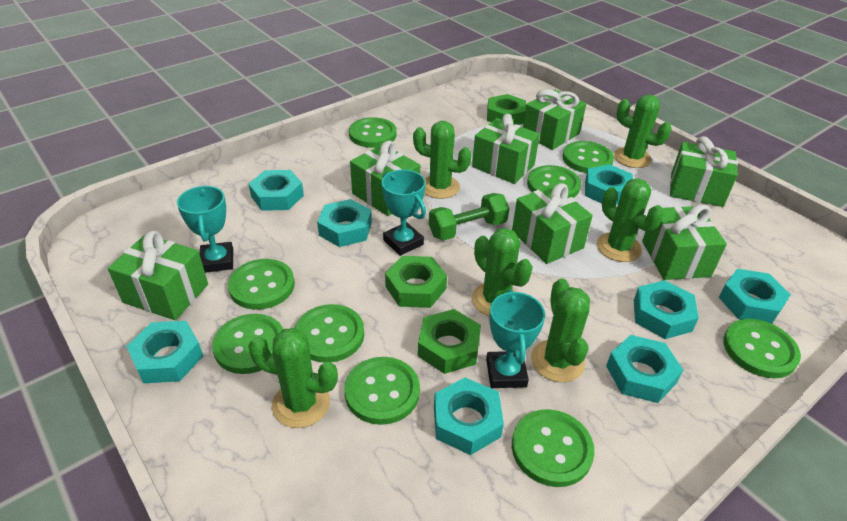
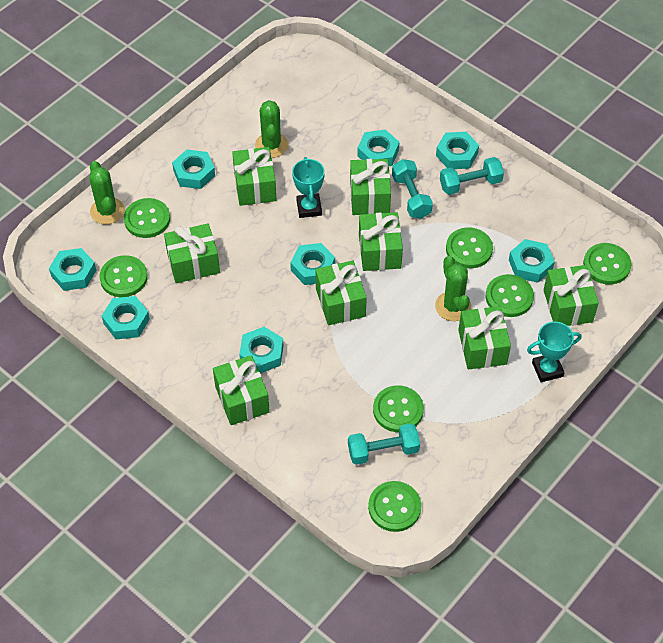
green button: [212,314,283,374] [228,259,295,310] [295,304,364,363] [344,357,420,425] [349,117,397,148] [512,409,595,487] [527,165,581,198] [563,141,614,173] [723,319,801,378] = 9 -> [99,255,148,297] [124,198,170,238] [368,481,421,532] [373,385,424,432] [446,227,493,268] [486,274,534,317] [583,243,632,285] = 7
green cactus: [248,328,338,428] [413,121,472,199] [472,228,533,317] [531,278,590,382] [597,178,664,262] [614,94,672,168] = 6 -> [90,161,125,224] [255,100,288,158] [435,256,471,321] = 3
green dumbbell: [429,193,509,241] = 1 -> none = 0
green gift: [108,231,208,320] [350,141,420,216] [472,114,540,184] [512,183,593,264] [523,89,586,150] [642,204,727,280] [670,136,738,207] = 7 -> [164,223,220,283] [213,355,270,425] [232,147,276,206] [315,260,367,325] [350,159,391,215] [359,212,403,271] [458,306,511,369] [544,265,599,326] = 8
green nut: [385,256,447,308] [418,309,481,374] [487,94,526,125] = 3 -> none = 0
turquoise dumbbell: none = 0 -> [348,423,420,465] [392,159,433,219] [440,157,504,195] = 3
turquoise trophy: [177,186,233,273] [382,169,426,256] [486,289,545,388] = 3 -> [292,157,325,218] [527,322,581,382] = 2

